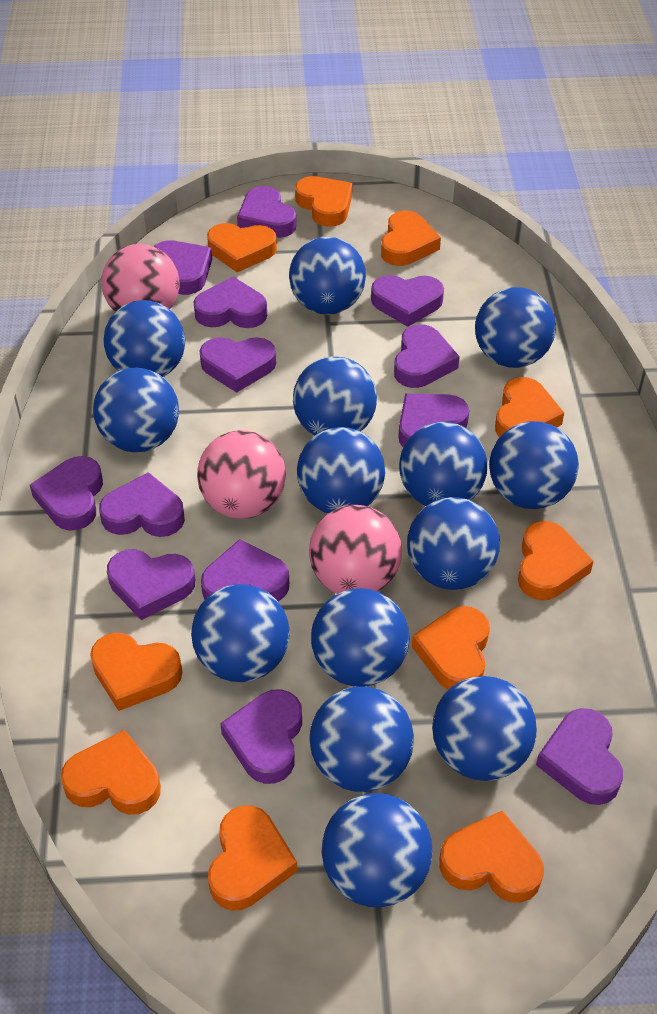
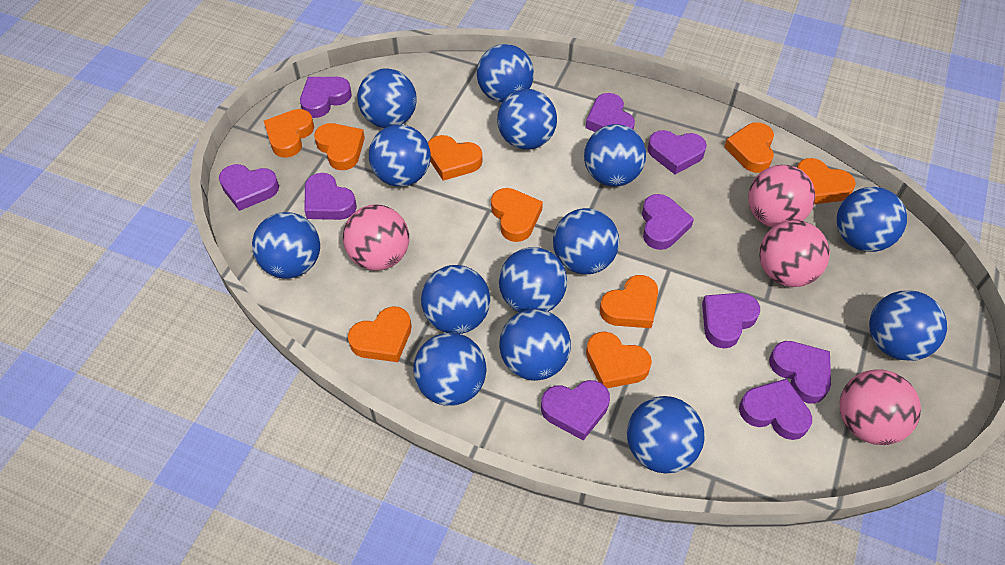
orange heart: [61,730,161,815] [90,633,182,711] [207,223,277,272] [208,805,298,910] [295,176,352,227] [381,211,441,266] [412,606,490,690] [439,810,544,903] [495,377,564,437] [518,521,594,600] = 10 -> [264,109,314,158] [314,123,365,170] [348,306,412,362] [428,135,482,181] [491,188,543,242] [586,332,652,388] [600,275,658,328] [724,122,774,173] [797,158,856,204] = 9
pink ball: [102,244,180,312] [197,430,286,519] [309,505,402,594] = 3 -> [343,205,409,270] [748,165,815,228] [760,220,830,287] [840,369,921,445] = 4
purple heart: [30,456,103,531] [99,472,185,537] [107,549,195,620] [154,240,212,295] [194,276,267,328] [200,337,276,393] [201,539,289,601] [220,689,302,784] [237,186,297,238] [371,275,444,327] [394,324,460,388] [398,394,469,448] [536,708,623,805] = 13 -> [219,164,279,211] [300,77,352,118] [304,173,357,220] [541,380,610,440] [586,93,635,132] [642,194,694,250] [648,130,707,174] [702,293,760,349] [739,379,812,440] [769,341,831,404] = 10

